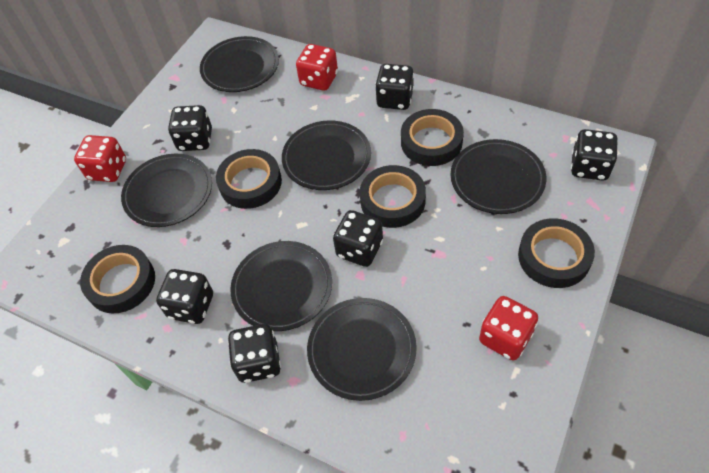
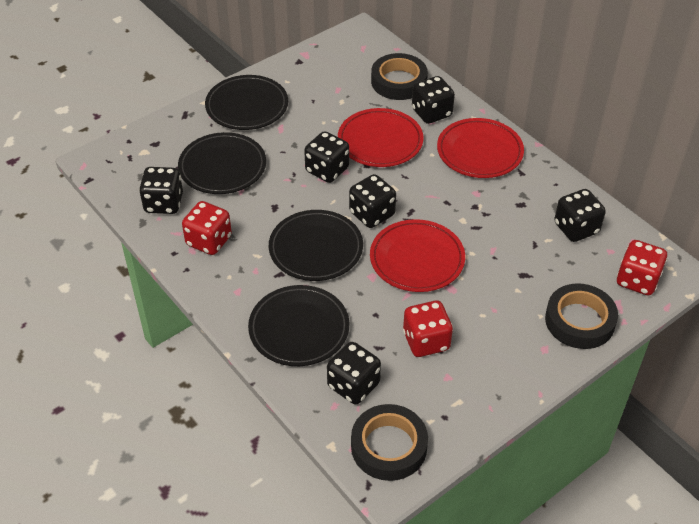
black plate: [121,154,212,227] [200,36,279,92] [230,241,332,331] [282,120,371,190] [307,298,417,401] [451,139,546,214] = 6 -> [178,132,266,194] [205,75,288,130] [248,285,349,366] [269,210,363,281] = 4
black tape: [80,245,155,313] [216,149,282,209] [360,165,426,228] [401,109,464,166] [518,218,595,288] = 5 -> [351,404,428,481] [371,53,428,100] [545,283,618,349] = 3
red plate: none = 0 -> [338,108,424,167] [370,219,465,292] [437,118,524,178] = 3

